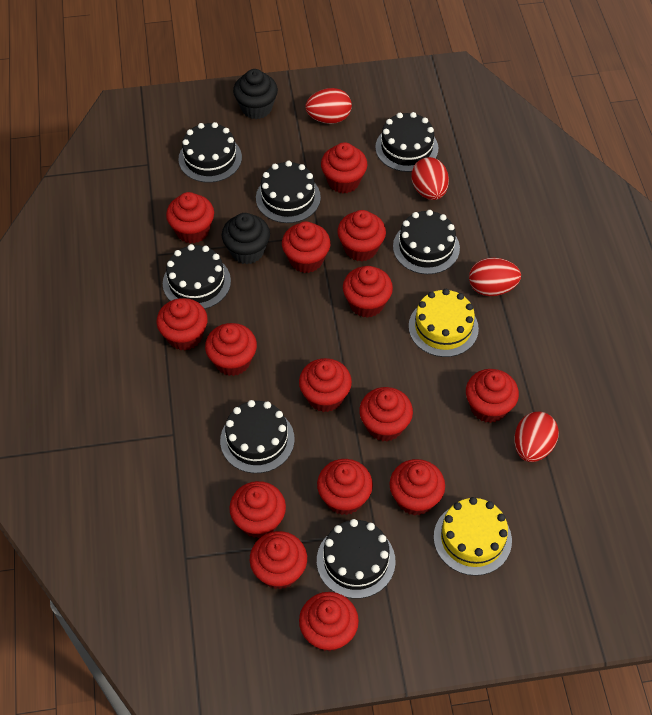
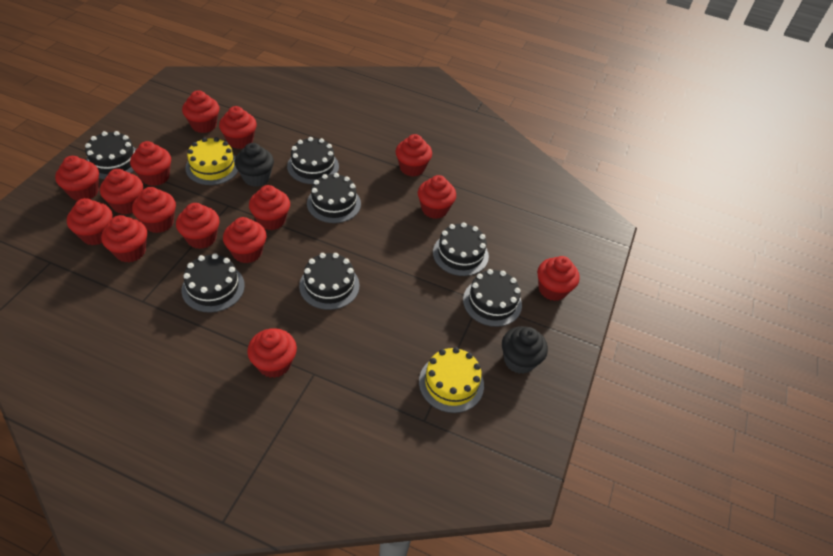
red egg: [305,88,352,124] [411,157,449,200] [469,258,521,296] [514,412,559,462] = 4 -> none = 0

